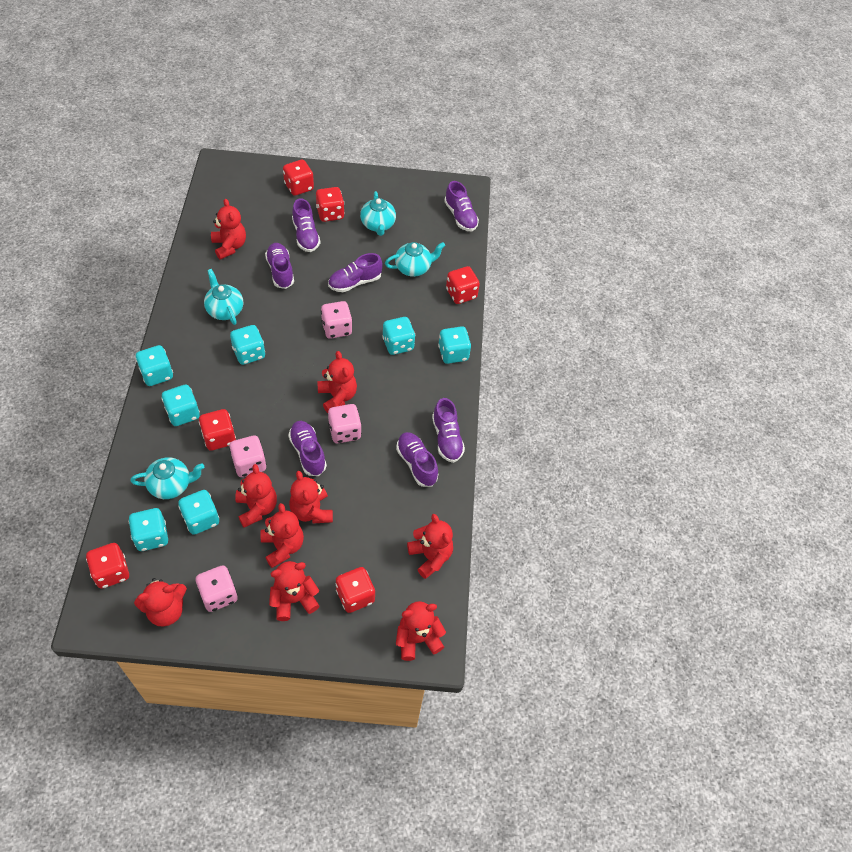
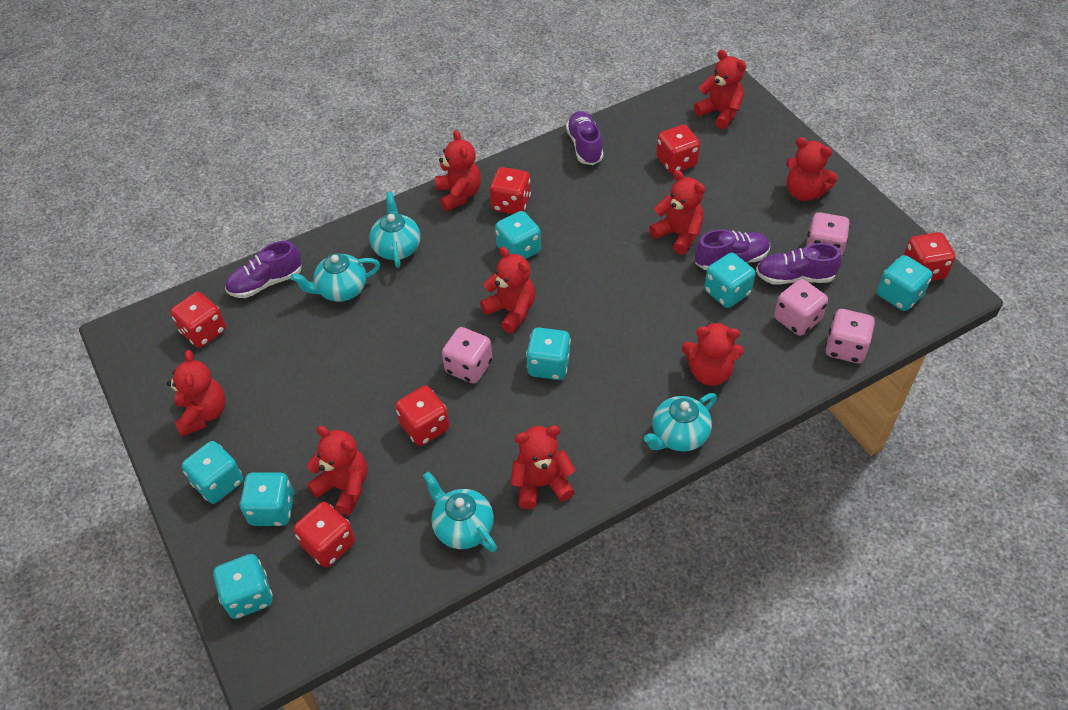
purple shoe: [265,243,294,289] [288,421,327,476] [292,198,320,252] [328,253,383,292] [396,432,438,487] [432,398,465,463] [444,181,479,231] = 7 -> [225,241,302,298] [566,111,603,165] [695,229,770,270] [756,243,842,285] = 4

